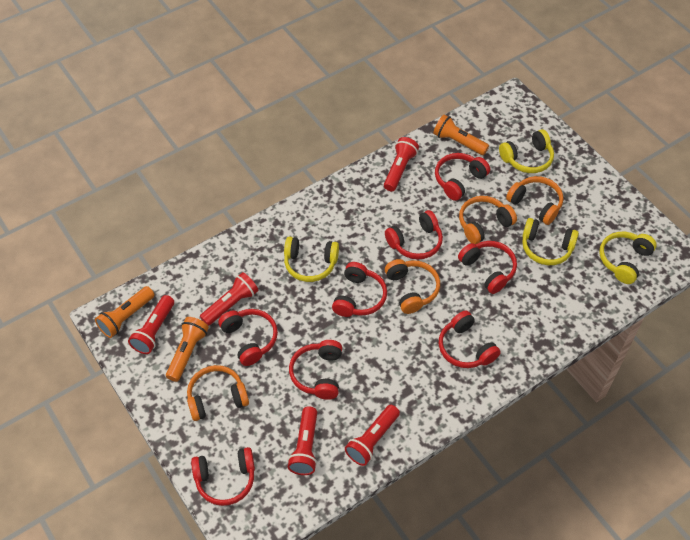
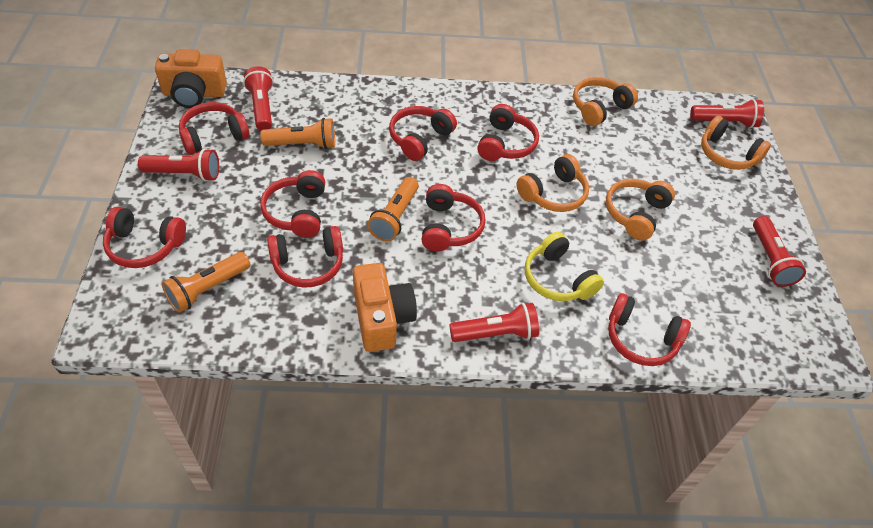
orange camera: none = 0 -> [155,49,227,108] [353,263,417,352] = 2
yellow headphones: [284,237,339,282] [499,129,554,173] [522,218,579,265] [599,232,657,284] = 4 -> [525,232,604,301] = 1

